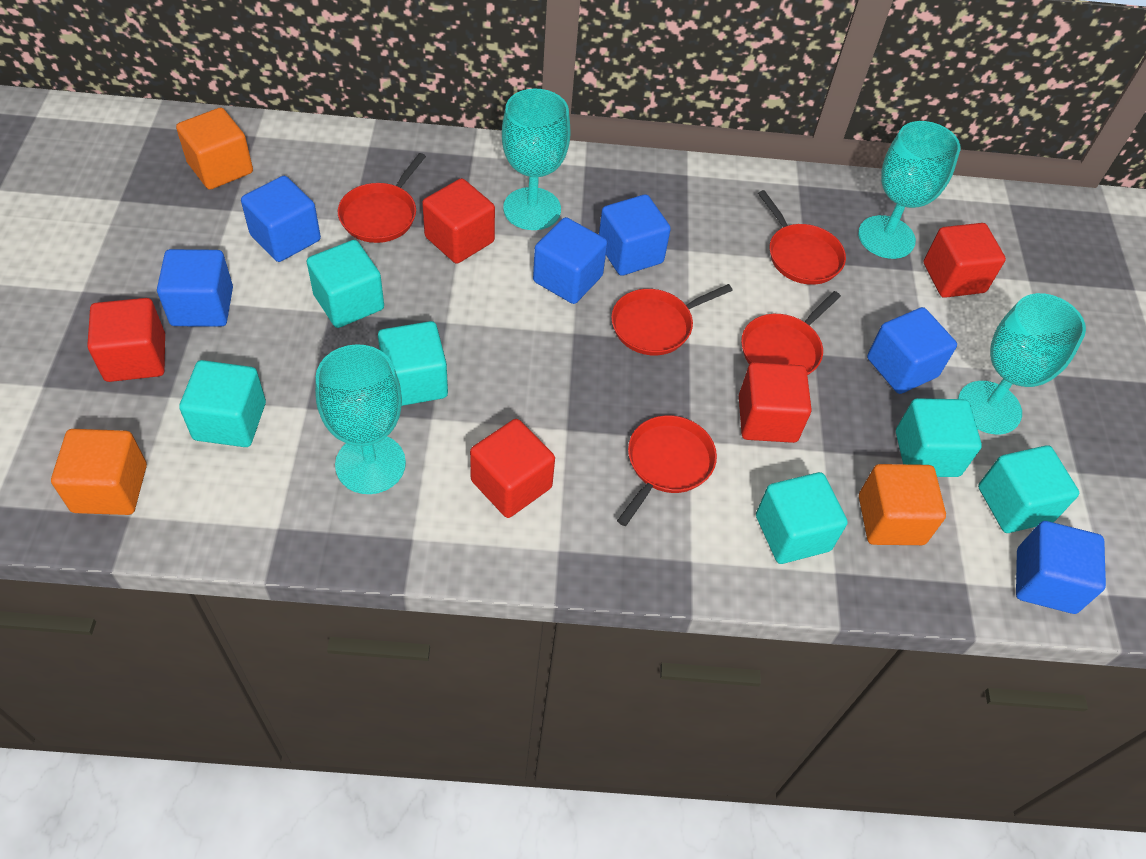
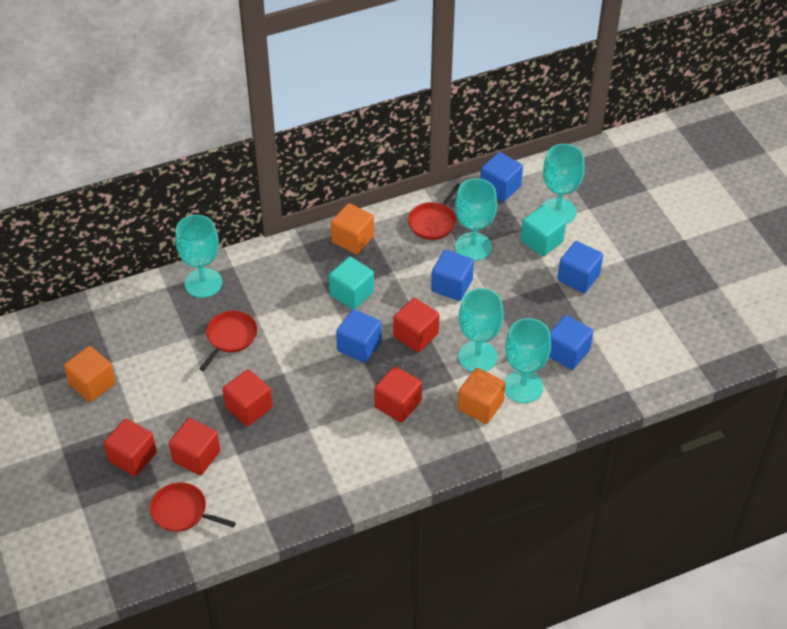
blue cube: [157,249,233,327] [241,176,321,262] [533,217,607,304] [599,194,671,276] [867,307,957,394] [1016,521,1106,614] = 6 -> [336,309,382,363] [431,250,474,301] [480,152,523,202] [549,315,593,370] [557,241,603,293] = 5
red pan: [338,153,426,243] [611,284,733,355] [617,415,717,526] [741,291,841,376] [758,190,846,285] = 5 -> [150,482,236,532] [199,311,257,371] [408,183,460,240] = 3
turquoise cube: [179,360,266,447] [306,240,384,328] [378,321,448,406] [756,472,848,564] [896,398,982,477] [978,445,1079,533] = 6 -> [329,257,374,309] [521,205,566,256] = 2
turquoise goblet: [315,344,406,494] [502,89,570,230] [858,121,960,259] [958,293,1086,434] = 4 -> [175,215,222,298] [455,178,497,261] [458,288,504,372] [504,318,551,403] [541,144,585,224] = 5

